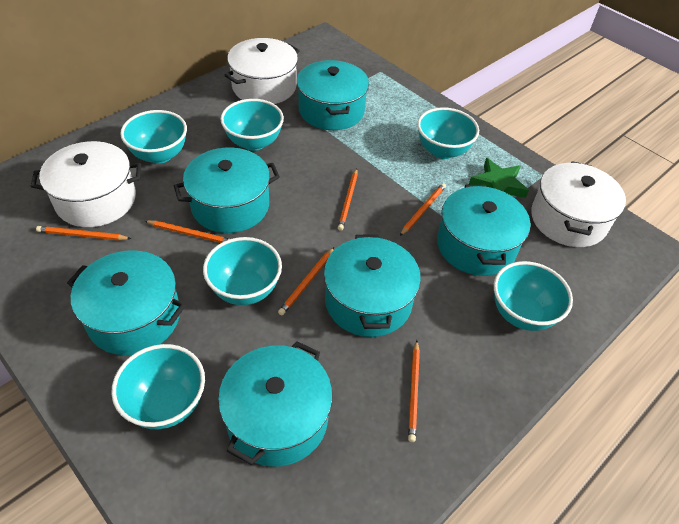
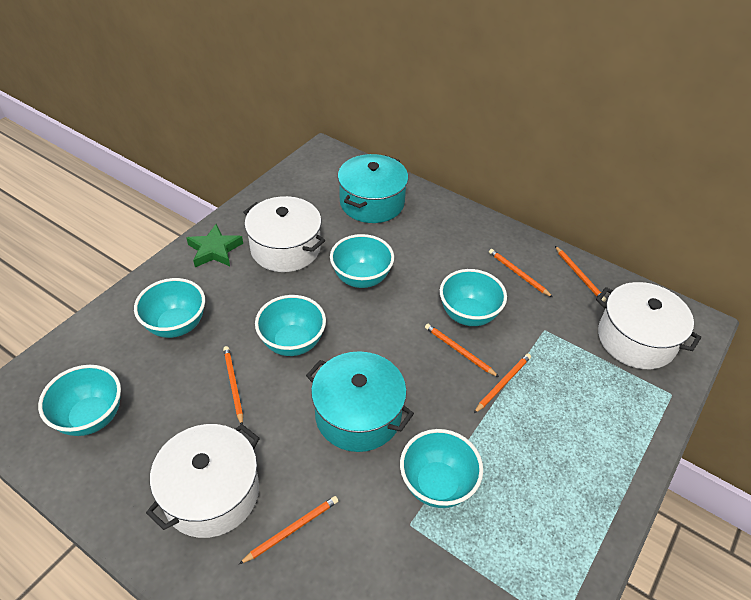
turquoise pot: [67,250,185,355] [174,147,280,233] [218,341,333,467] [297,60,369,130] [324,235,421,337] [437,185,531,276] = 6 -> [306,351,414,452] [338,154,408,223] = 2

